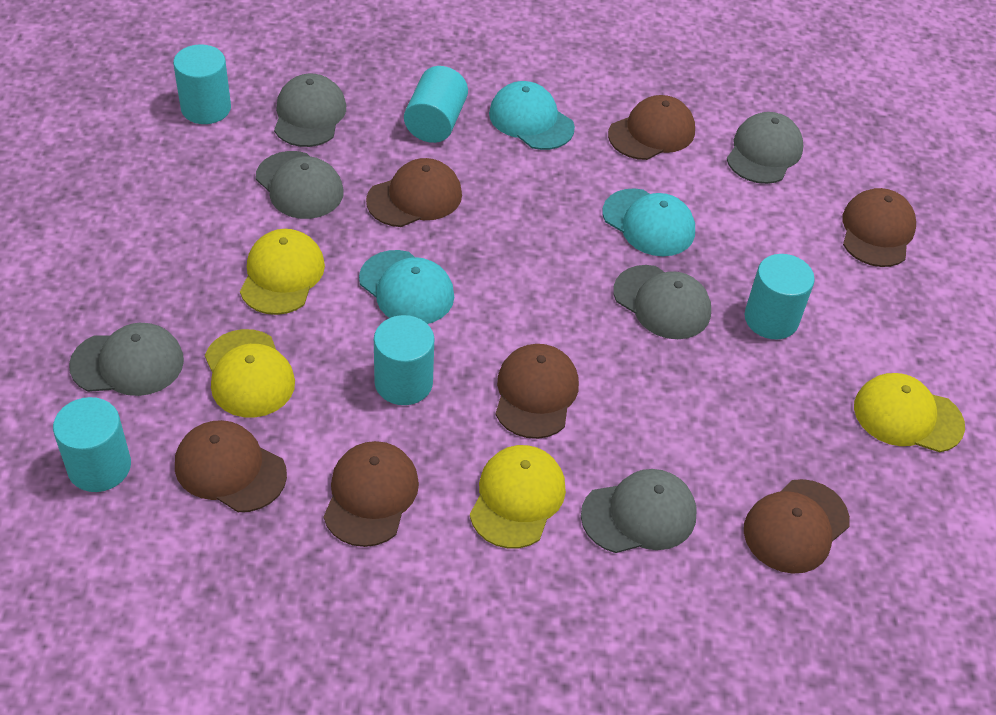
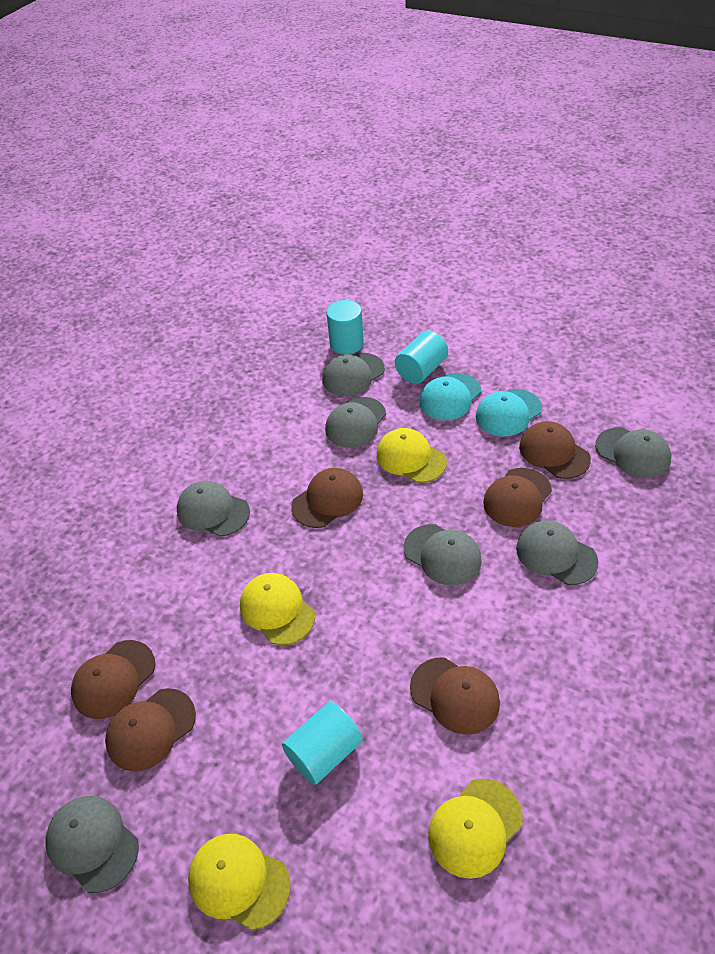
brown cap: [175,420,287,512] [323,441,419,547] [366,158,462,227] [495,344,579,439] [608,95,695,160] [744,479,850,574] [842,188,916,267] = 7 -> [71,640,155,719] [105,688,196,772] [291,468,363,528] [410,657,500,735] [483,468,552,527] [519,421,591,479] = 6
grey cap: [69,323,184,396] [256,151,344,219] [274,74,346,147] [581,469,697,553] [613,265,711,339] [727,112,803,184] = 6 -> [45,796,139,893] [177,481,250,537] [322,353,385,396] [325,397,386,448] [404,524,482,585] [516,520,598,585] [595,427,671,478] = 7
turquoise cap: [359,250,454,324] [489,81,575,150] [603,188,695,256] = 3 -> [419,373,481,420] [476,389,542,437] = 2
turquoise cylinder: [53,397,131,492] [173,44,231,124] [374,315,434,405] [404,66,468,143] [745,254,815,339] = 5 -> [282,702,363,785] [326,300,364,354] [395,331,448,384] = 3

